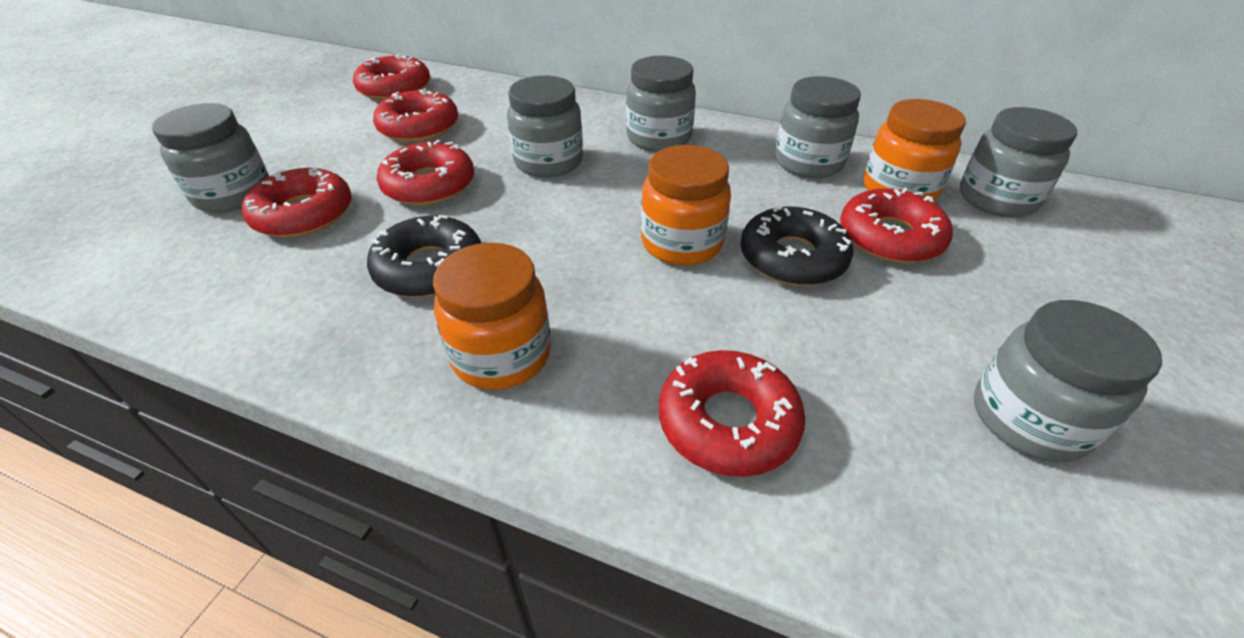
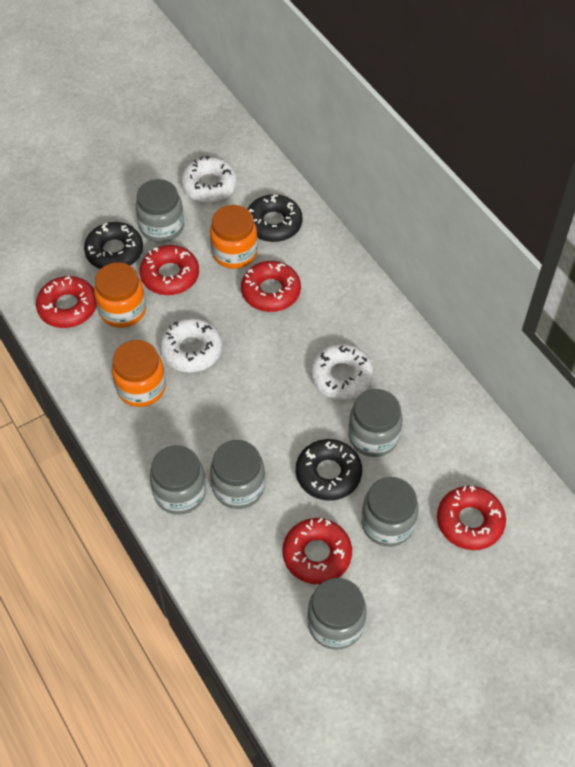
black donut: [367,215,481,298] [740,206,853,286] = 2 -> [84,222,143,269] [248,194,303,242] [296,439,362,501] = 3
red donut: [242,168,352,238] [353,54,430,100] [373,89,458,142] [377,140,474,205] [659,350,805,477] [840,188,953,263] = 6 -> [36,276,97,328] [140,245,199,295] [241,261,301,312] [282,518,352,584] [437,486,506,550] = 5
white donut: none = 0 -> [160,318,222,372] [181,156,237,203] [311,344,374,400] = 3

